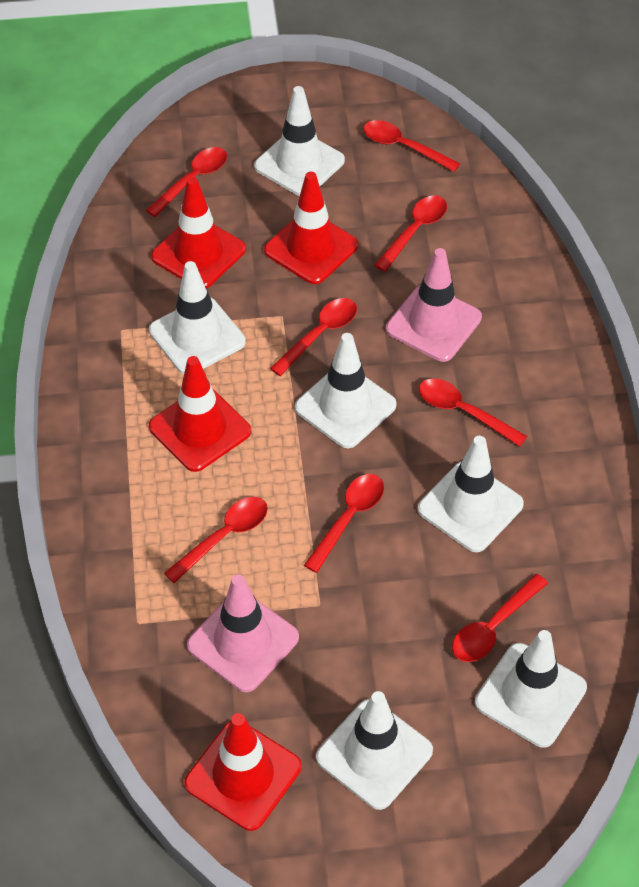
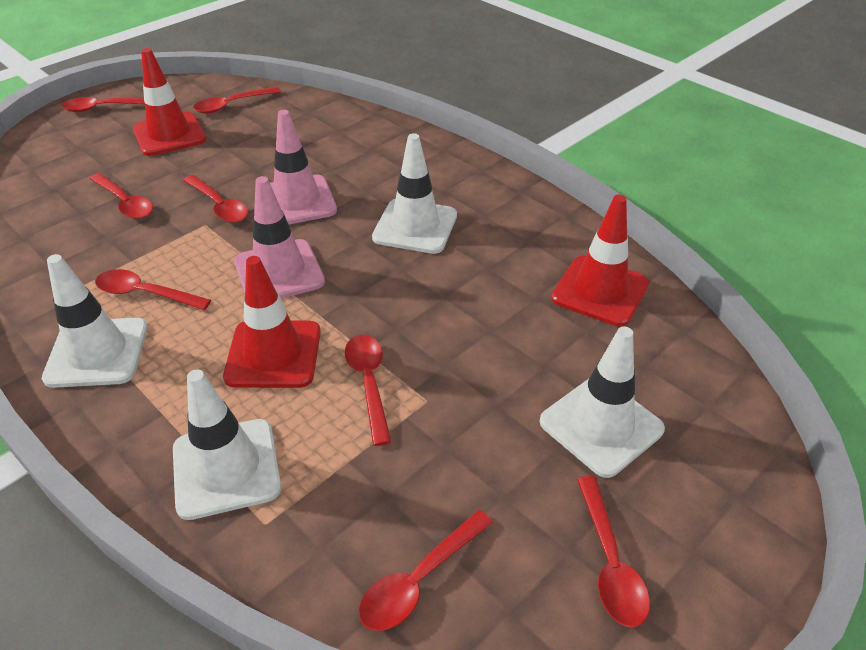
red traffic cone: [149,356,251,472] [151,177,246,289] [185,713,301,831] [264,172,358,284] = 4 -> [133,48,206,156] [223,256,321,388] [551,195,649,327] = 3
white traffic cone: [149,261,246,374] [254,86,345,196] [295,333,397,448] [316,691,433,810] [418,436,524,552] [475,630,587,748] = 6 -> [42,254,148,388] [173,369,281,520] [372,133,457,254] [539,326,665,478] = 4

